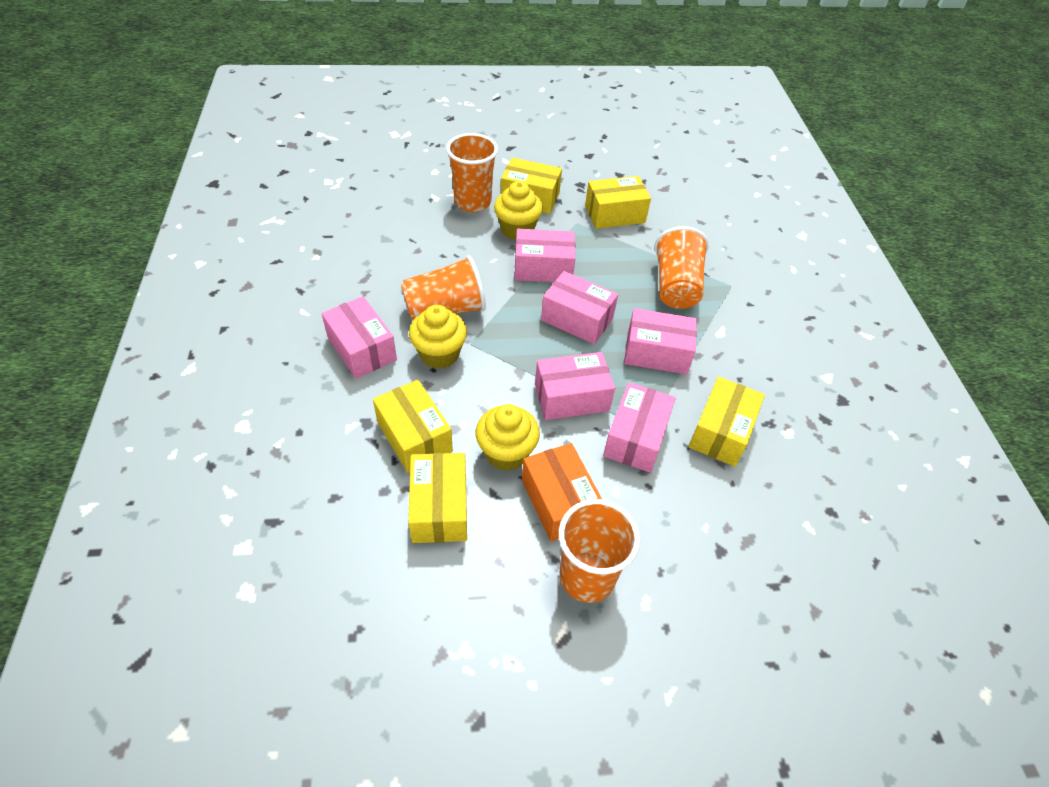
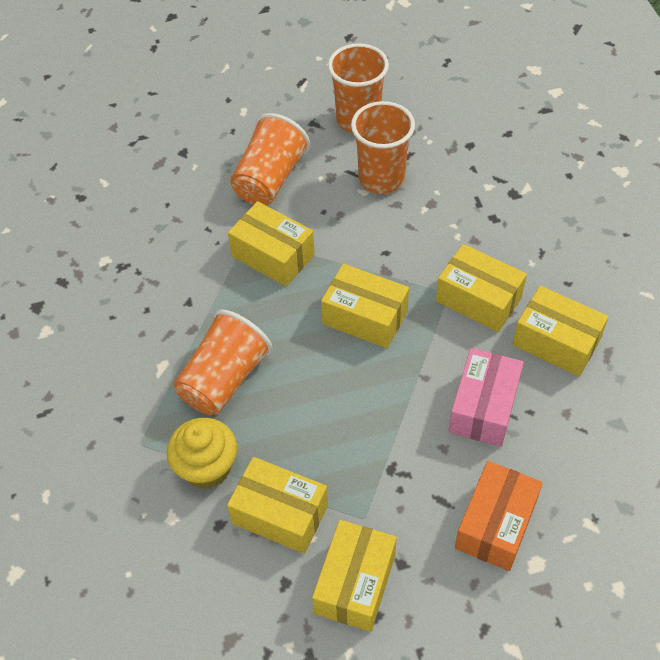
pink box: [321,296,397,379] [515,229,576,282] [535,352,615,420] [541,271,618,344] [603,382,676,473] [624,308,697,374] = 6 -> [449,348,524,447] = 1
yellow box: [373,380,453,473] [408,453,467,543] [501,158,562,214] [585,176,651,229] [689,377,765,466] = 5 -> [227,457,328,554] [228,201,315,287] [312,520,397,632] [321,263,409,349] [436,244,527,332] [512,286,609,376] = 6
yellow cupcake: [409,305,467,369] [476,404,540,471] [494,181,543,240] = 3 -> [167,418,237,489] = 1

